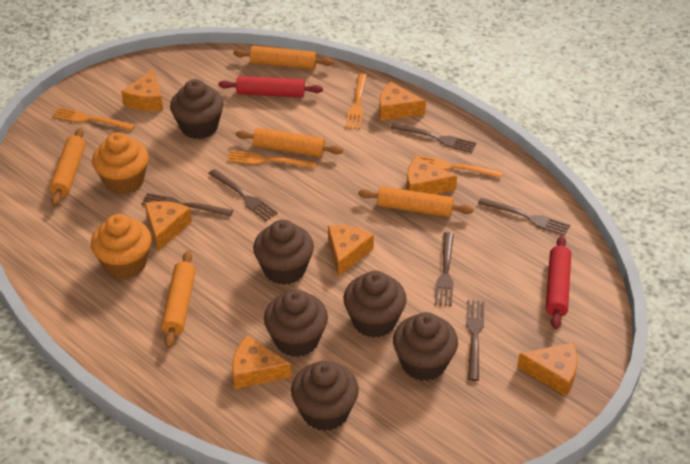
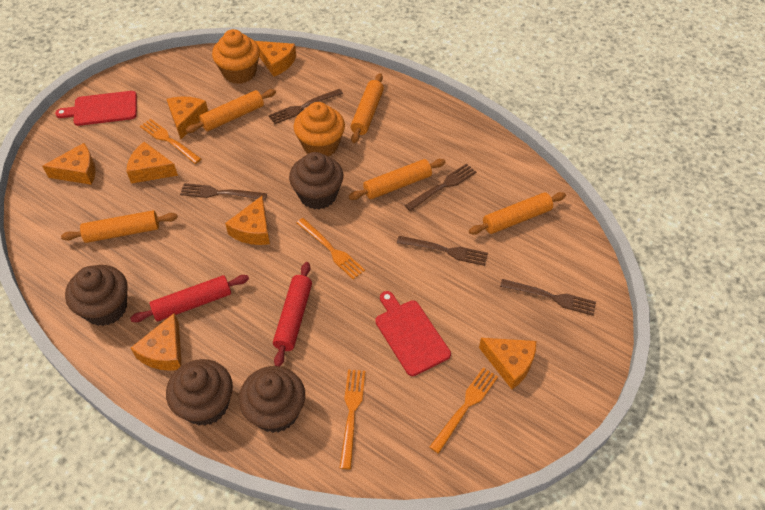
brown cupcake: [170,79,224,139] [253,220,314,285] [264,289,328,357] [291,361,359,431] [343,271,407,338] [393,312,458,381] = 6 -> [65,265,127,326] [166,359,233,426] [239,366,305,433] [289,152,343,209] = 4
brown fork: [141,193,233,217] [208,169,278,221] [391,123,476,153] [434,232,454,306] [466,300,485,381] [478,198,570,236] = 6 -> [180,183,267,200] [268,89,343,124] [397,236,488,266] [405,164,476,211] [500,279,596,316] = 5
red cutting board: none = 0 -> [55,91,137,126] [375,291,451,376] = 2

